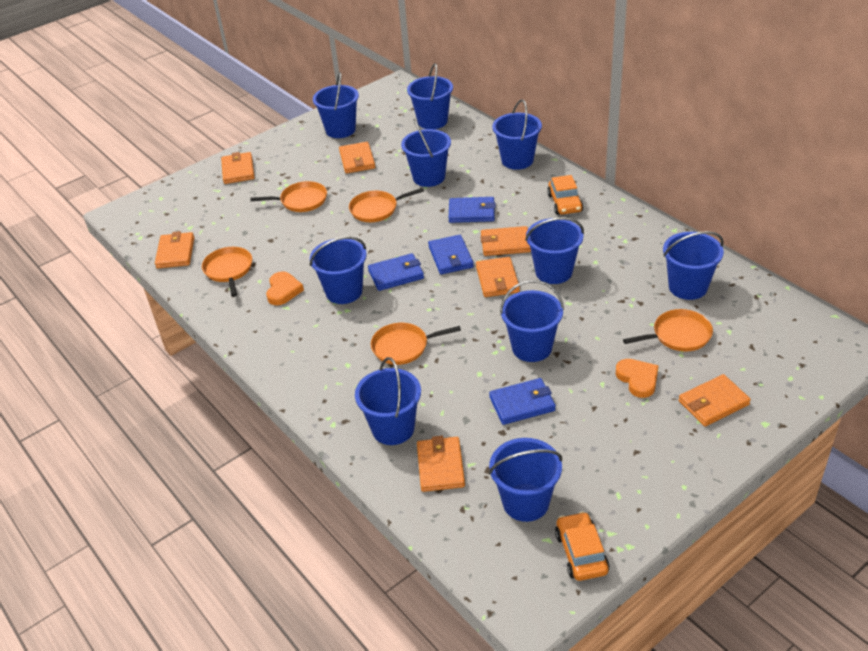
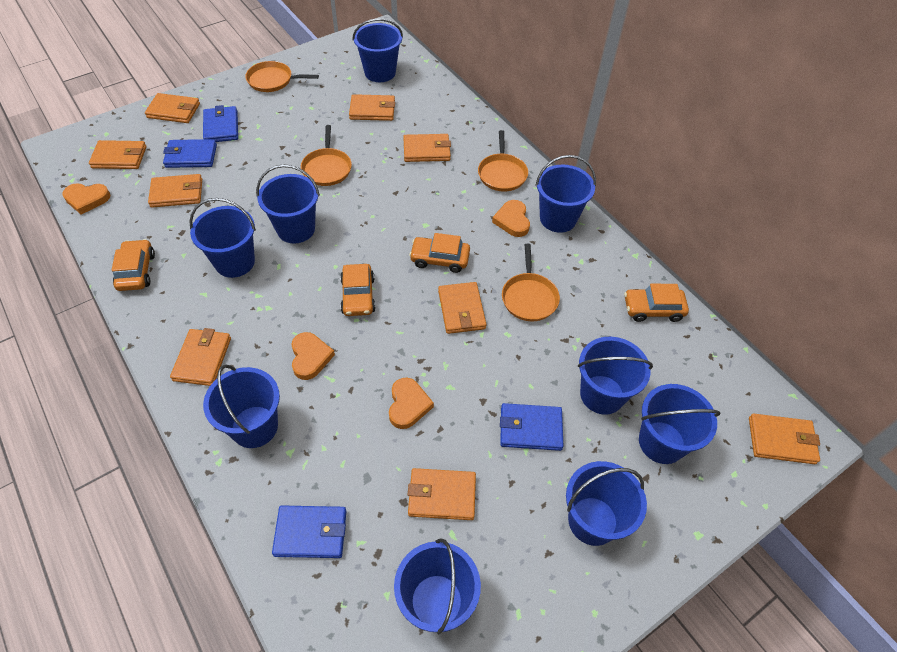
blue bucket: [310,237,366,304] [313,72,359,138] [355,357,421,445] [401,119,451,187] [407,63,453,129] [489,438,562,522] [492,99,542,170] [500,280,564,362] [525,217,584,284] [663,231,724,300] = 10 -> [189,198,256,278] [203,365,280,448] [256,164,320,244] [353,18,403,82] [394,538,481,634] [535,155,596,233] [566,461,647,546] [578,337,653,415] [639,384,720,464] = 9
orange car: [547,175,583,215] [555,512,610,581] = 2 -> [112,239,155,291] [340,264,376,316] [409,233,470,273] [624,284,689,322] = 4
orange heart: [266,271,304,305] [616,359,659,398] = 2 -> [62,183,110,214] [291,332,335,380] [389,378,434,429] [492,200,530,237] = 4
orange pan: [202,247,252,297] [250,181,327,212] [349,188,424,222] [371,323,461,365] [623,309,713,352] = 5 -> [245,61,319,92] [301,125,352,186] [478,130,528,192] [502,244,560,321] = 4
orange wallet: [155,231,194,269] [221,152,255,184] [339,142,375,173] [417,436,465,492] [476,257,520,297] [480,226,531,256] [679,374,751,426] = 7 -> [89,140,146,169] [145,93,200,123] [148,174,202,208] [170,328,231,386] [349,94,395,121] [403,134,451,162] [408,468,476,520] [438,282,486,334] [749,413,820,464] = 9

